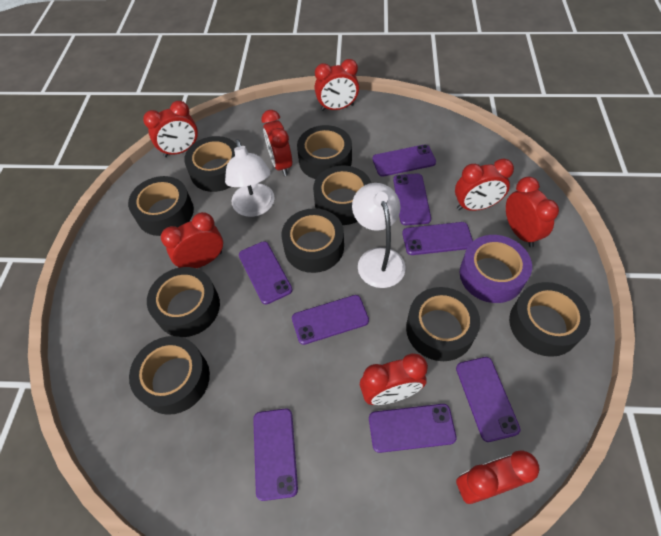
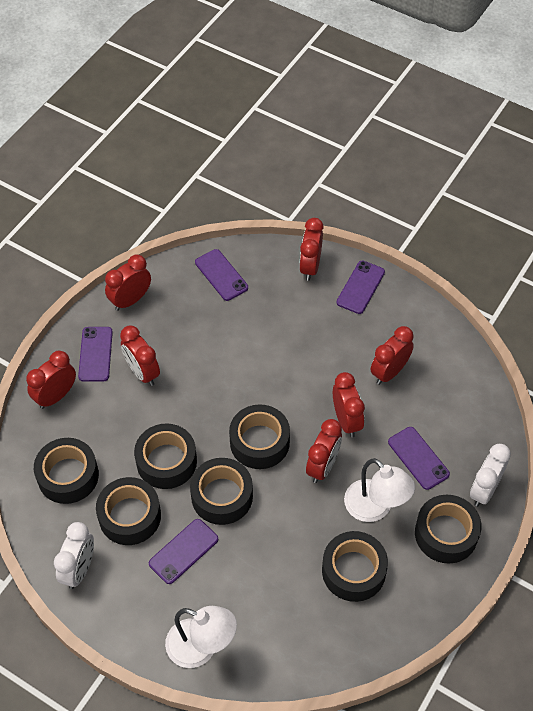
black tape: [128,176,194,236] [129,336,210,415] [147,267,220,337] [184,136,236,192] [281,208,344,273] [297,125,352,179] [313,166,371,225] [406,287,480,361] [509,282,591,357] = 9 -> [34,438,99,504] [96,477,161,545] [134,424,197,489] [190,458,253,525] [229,404,290,469] [322,531,388,602] [415,495,482,564] = 7
purple phone: [239,241,292,305] [253,409,298,501] [292,295,369,345] [369,404,457,453] [372,145,436,177] [393,174,431,225] [402,222,473,255] [456,357,521,442] = 8 -> [78,327,113,382] [149,519,218,584] [195,249,248,301] [336,261,385,314] [388,427,450,490] = 5
purple tape: [460,235,532,303] = 1 -> none = 0
red clock: [143,101,198,157] [161,212,223,268] [261,110,292,176] [315,59,359,111] [360,353,428,405] [455,158,514,211] [456,450,540,504] [506,177,559,247] = 8 -> [26,351,76,409] [105,255,151,311] [120,326,160,386] [299,218,324,281] [306,419,342,483] [333,372,365,437] [371,326,414,385] = 7
white clock: none = 0 -> [54,522,94,589] [470,444,511,507] = 2

